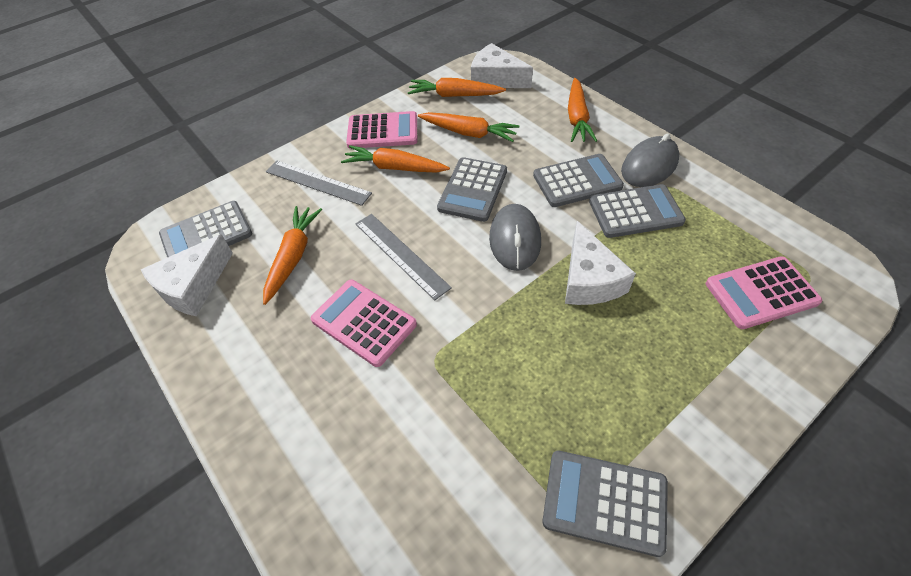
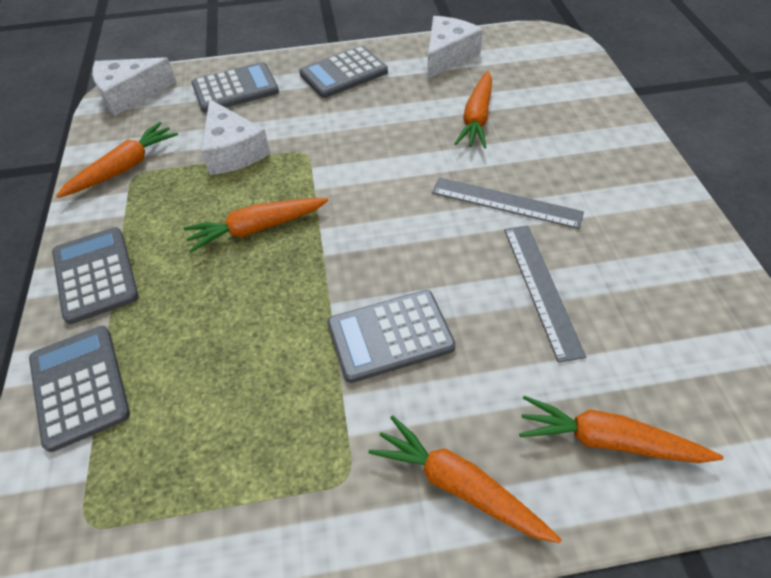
grey mouse: [489,204,541,271] [621,133,680,187] = 2 -> none = 0
pink calculator: [311,280,417,367] [346,111,417,149] [706,256,822,329] = 3 -> none = 0

